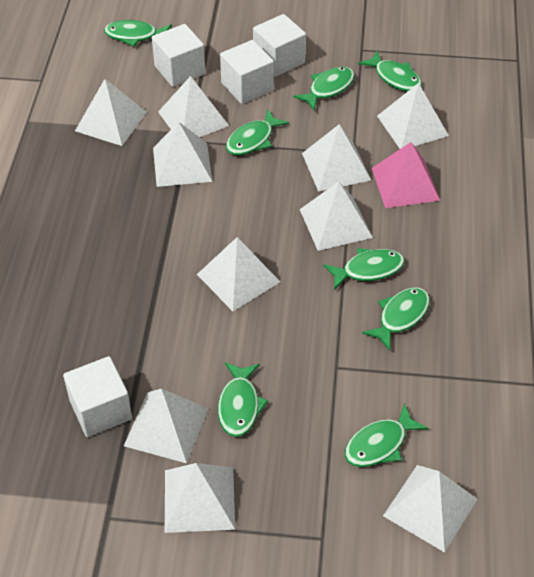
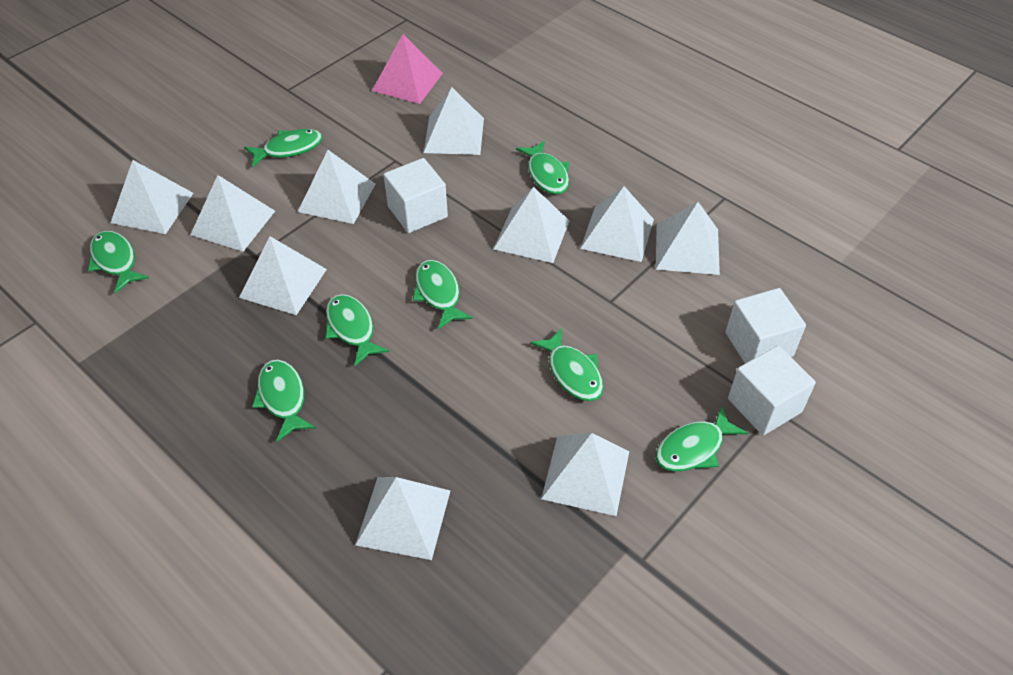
white cube: [63,356,132,437] [152,24,205,87] [220,40,274,104] [253,14,306,77] = 4 -> [384,158,448,233] [725,288,806,363] [728,346,816,435] = 3

